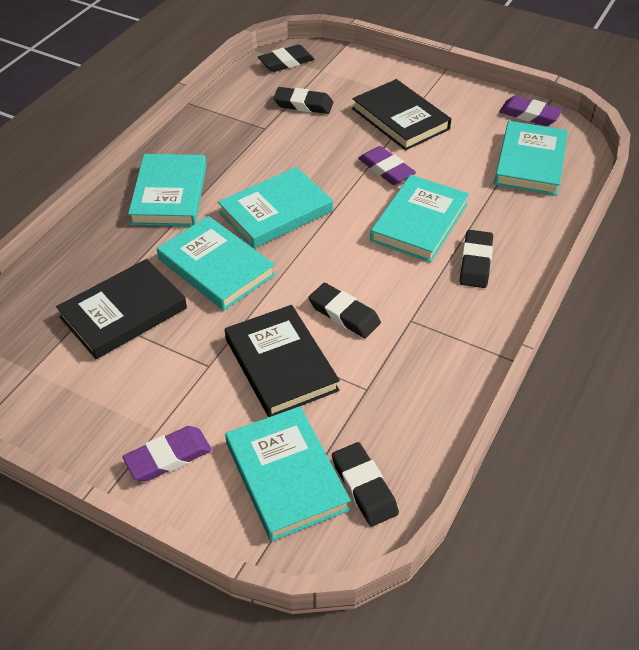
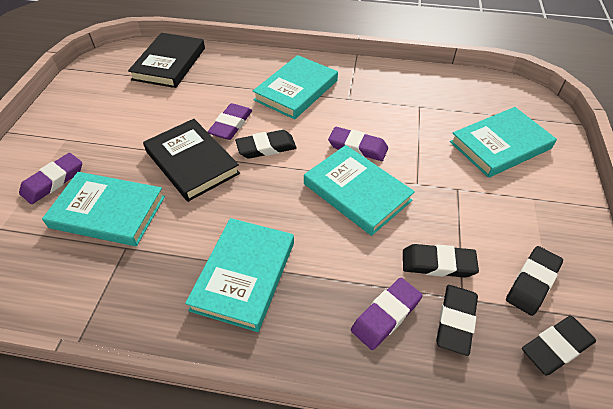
black book: [56,259,187,359] [225,305,340,417] [352,79,451,151] = 3 -> [128,33,205,88] [143,119,240,202] = 2
purple eraser: [122,426,212,482] [358,146,416,185] [499,96,563,126] = 3 -> [19,153,82,204] [208,103,252,140] [328,127,388,161] [351,278,423,350] = 4
turquoise book: [128,154,206,226] [157,216,275,311] [218,167,333,249] [225,406,351,542] [370,175,469,262] [494,121,568,196] = 6 -> [42,172,165,246] [185,218,294,332] [253,55,338,119] [304,145,415,236] [450,107,557,178] = 5

